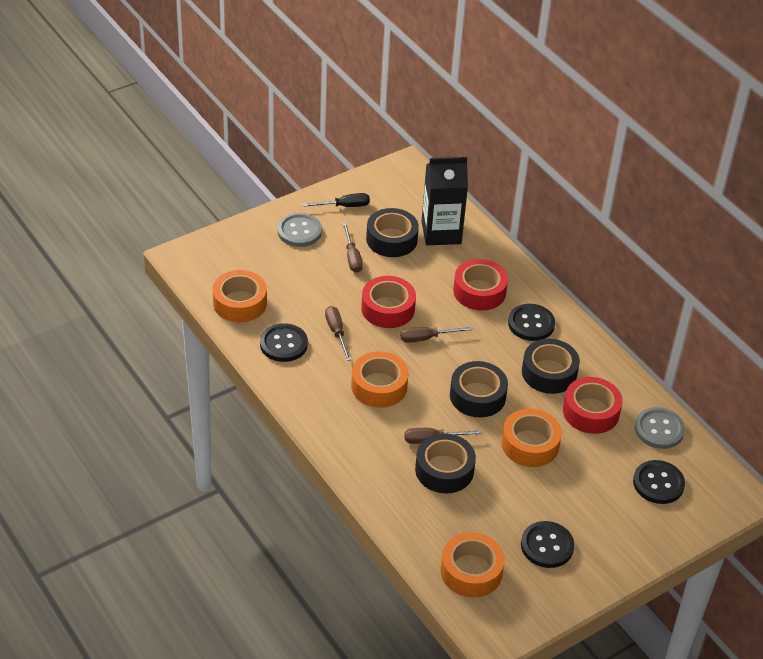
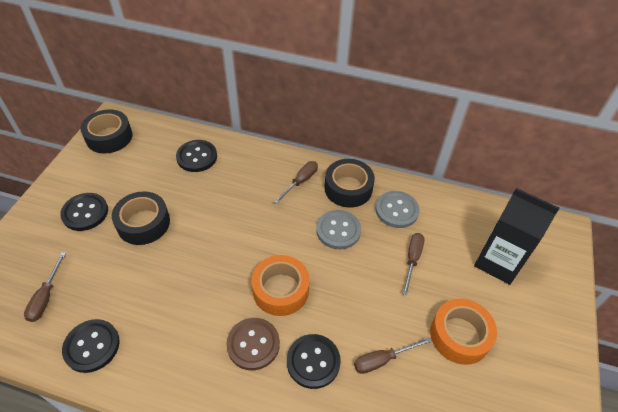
black screwdriver: [302,193,370,207] = 1 -> none = 0
black tape: [366,208,419,257] [415,433,476,494] [450,361,508,418] [522,339,580,394] = 4 -> [80,109,133,153] [112,191,170,245] [324,159,375,208] = 3
brown button: none = 0 -> [226,318,280,370] = 1
orange tape: [213,270,267,322] [351,351,409,408] [440,532,505,597] [501,409,562,467] = 4 -> [251,255,310,316] [430,299,497,365] = 2
red tape: [361,276,416,328] [453,259,508,311] [563,377,623,434] = 3 -> none = 0

